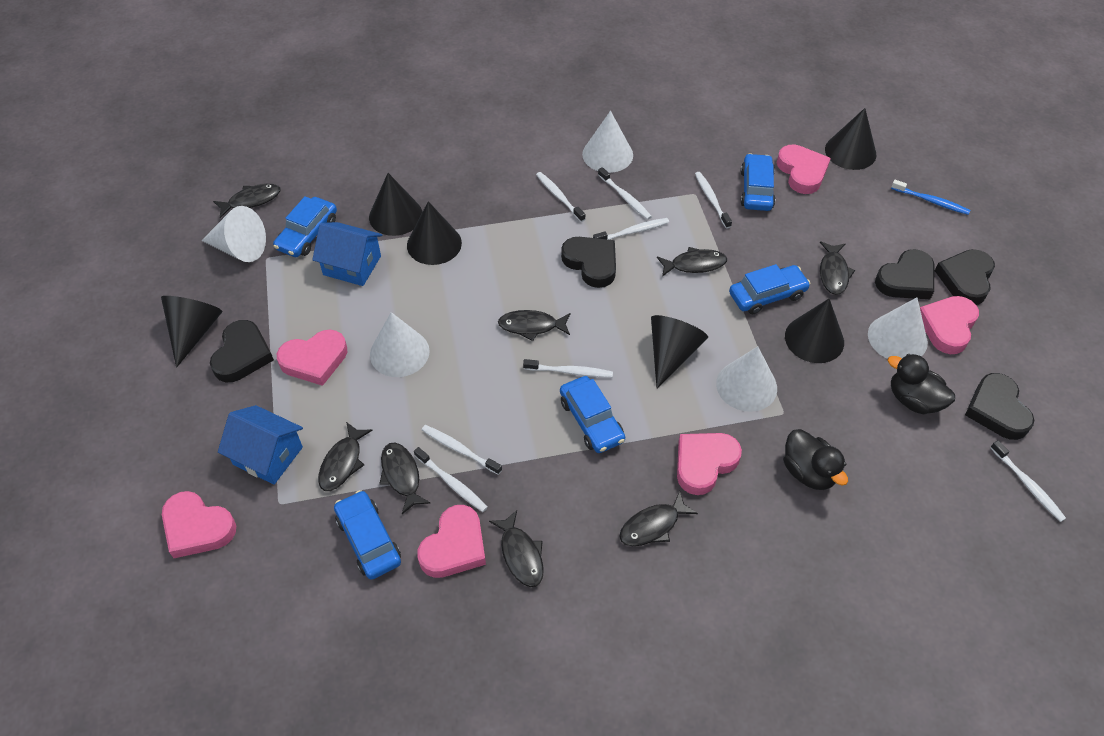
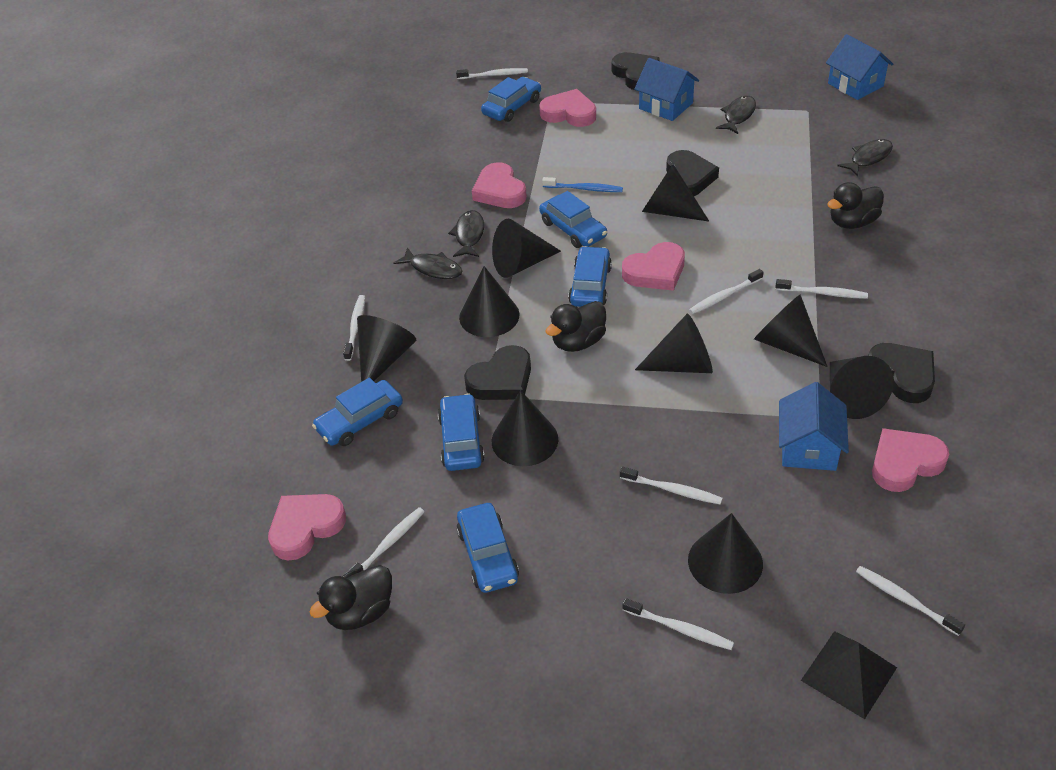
black cone: [161,296,222,368] [369,173,422,236] [407,201,462,265] [651,315,708,388] [785,299,844,363] [825,108,876,170] = 6 -> [357,315,416,382] [459,266,520,337] [492,219,561,278] [492,390,558,466] [635,313,713,373] [642,164,709,221] [688,513,763,594] [754,294,828,367] [830,356,894,419] = 9
black duck: [783,429,848,490] [888,354,955,414] = 2 -> [310,565,392,630] [545,301,606,352] [827,182,884,229] = 3
black fish: [213,184,281,218] [318,422,373,491] [379,443,430,514] [489,510,544,587] [498,310,570,341] [619,491,698,546] [657,247,727,277] [820,241,855,295] = 8 -> [394,247,462,279] [448,210,484,257] [716,96,756,134] [837,139,893,177] = 4
black heart: [210,320,274,382] [561,237,616,288] [875,249,934,299] [935,249,995,305] [965,373,1034,440] = 5 -> [464,345,531,400] [612,52,659,90] [666,150,719,196] [868,343,935,403] = 4
black pyramid: none = 0 -> [801,631,897,719] = 1
blue car: [273,196,337,257] [334,490,401,580] [560,376,625,453] [729,264,811,314] [740,153,776,211] = 5 -> [312,378,403,446] [438,393,485,471] [456,503,519,593] [481,77,541,122] [539,191,607,248] [568,246,612,307] = 6
blue house: [218,405,303,485] [312,222,382,286] = 2 -> [634,58,699,121] [779,382,849,471] [826,34,893,100] = 3
pink heart: [162,491,236,558] [277,330,347,386] [417,505,486,578] [677,433,742,495] [777,144,831,194] [920,296,979,354] = 6 -> [268,494,346,561] [472,162,527,208] [539,89,596,127] [622,242,685,291] [872,428,949,492] = 5
white cone: [201,206,266,262] [370,312,430,377] [582,111,633,173] [716,346,777,412] [868,297,928,359] = 5 -> none = 0

